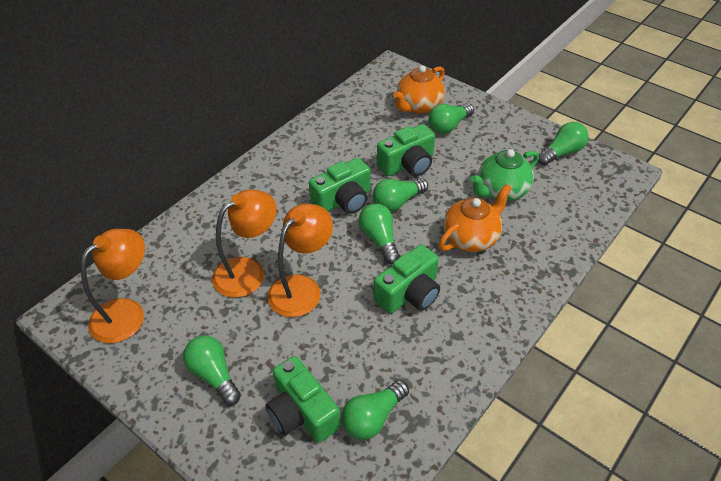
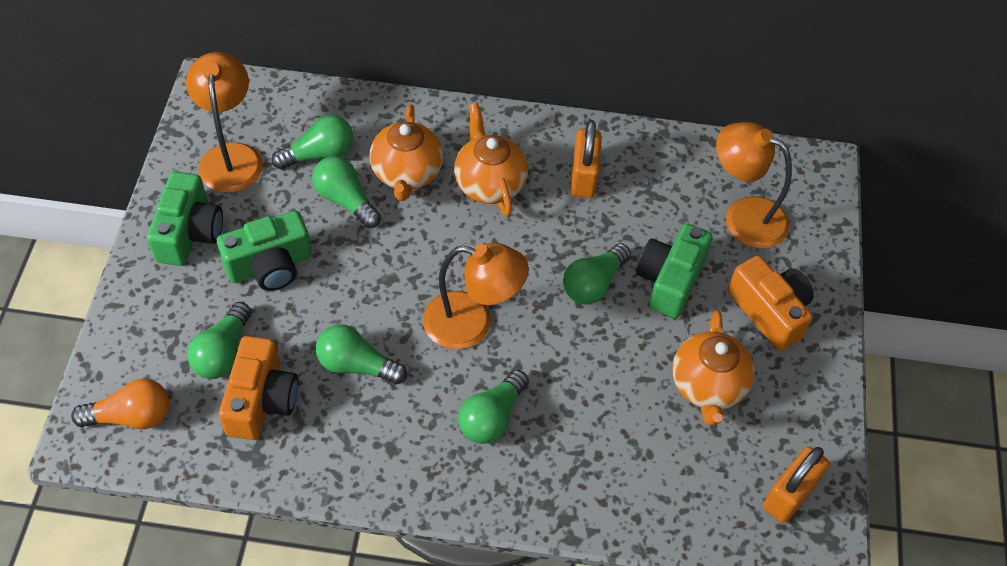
green camera: [266,356,341,443] [309,158,370,214] [374,245,440,314] [377,124,435,177] = 4 -> [147,171,223,266] [217,211,311,291] [636,223,713,318] = 3
green teapot: [470,149,539,201] = 1 -> none = 0
orange camera: none = 0 -> [219,336,298,440] [728,256,813,351] = 2
orange light bulb: none = 0 -> [71,378,169,429] = 1
orange padlock: none = 0 -> [570,120,602,198] [763,446,830,523] = 2
orange teapot: [393,65,445,114] [439,184,512,252] = 2 -> [370,104,443,201] [454,103,528,216] [672,310,755,426] = 3

